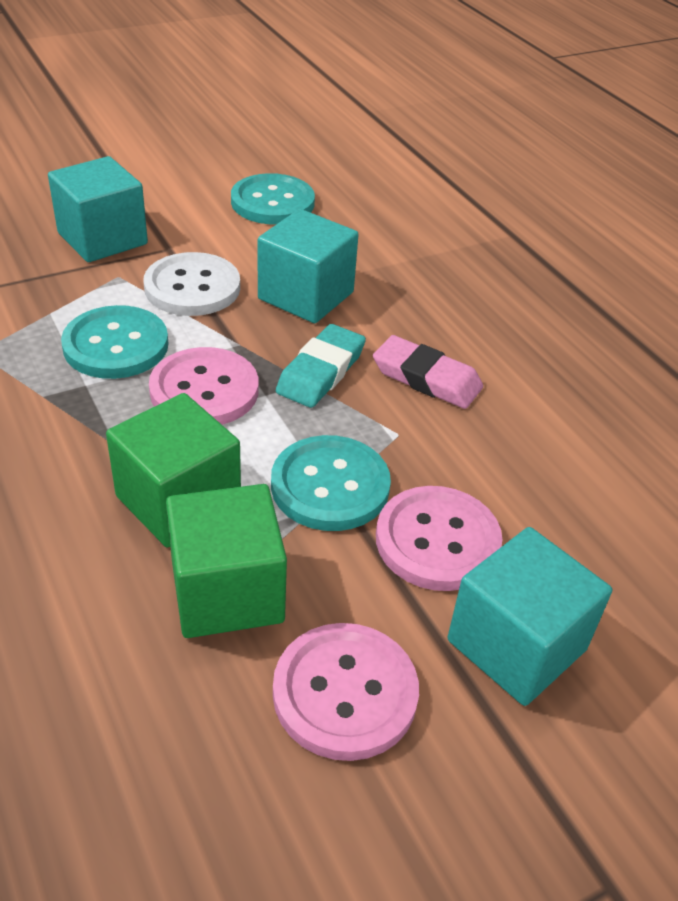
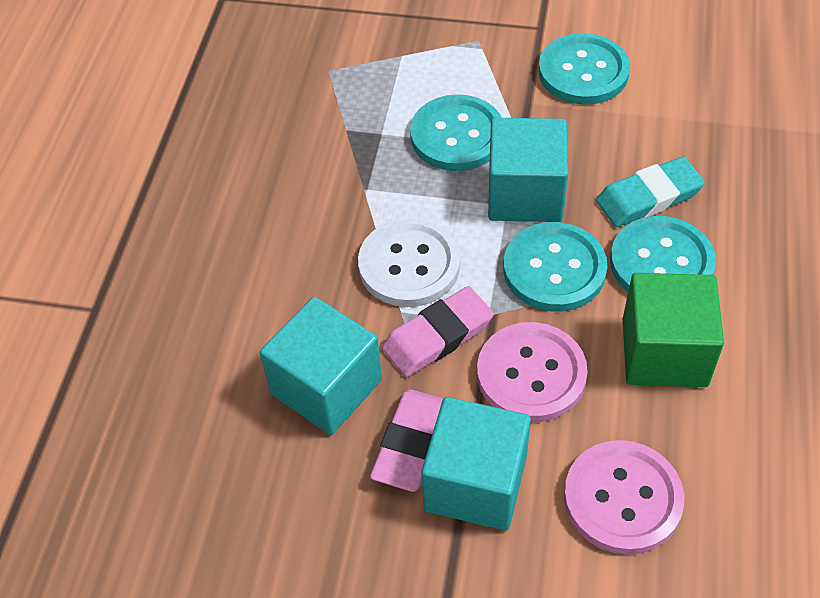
green cube: [106,393,241,547] [166,484,287,638] = 2 -> [623,273,724,387] = 1
pink button: [149,347,258,425] [273,623,419,761] [376,486,503,591] = 3 -> [477,322,588,422] [564,440,684,555] = 2
pink eraser: [373,335,483,409] = 1 -> [370,390,443,492] [382,286,494,377] = 2
turquoise button: [61,305,168,379] [231,173,315,224] [271,435,391,531] = 3 -> [410,94,502,171] [503,222,607,312] [538,33,630,105] [610,216,716,292] = 4

